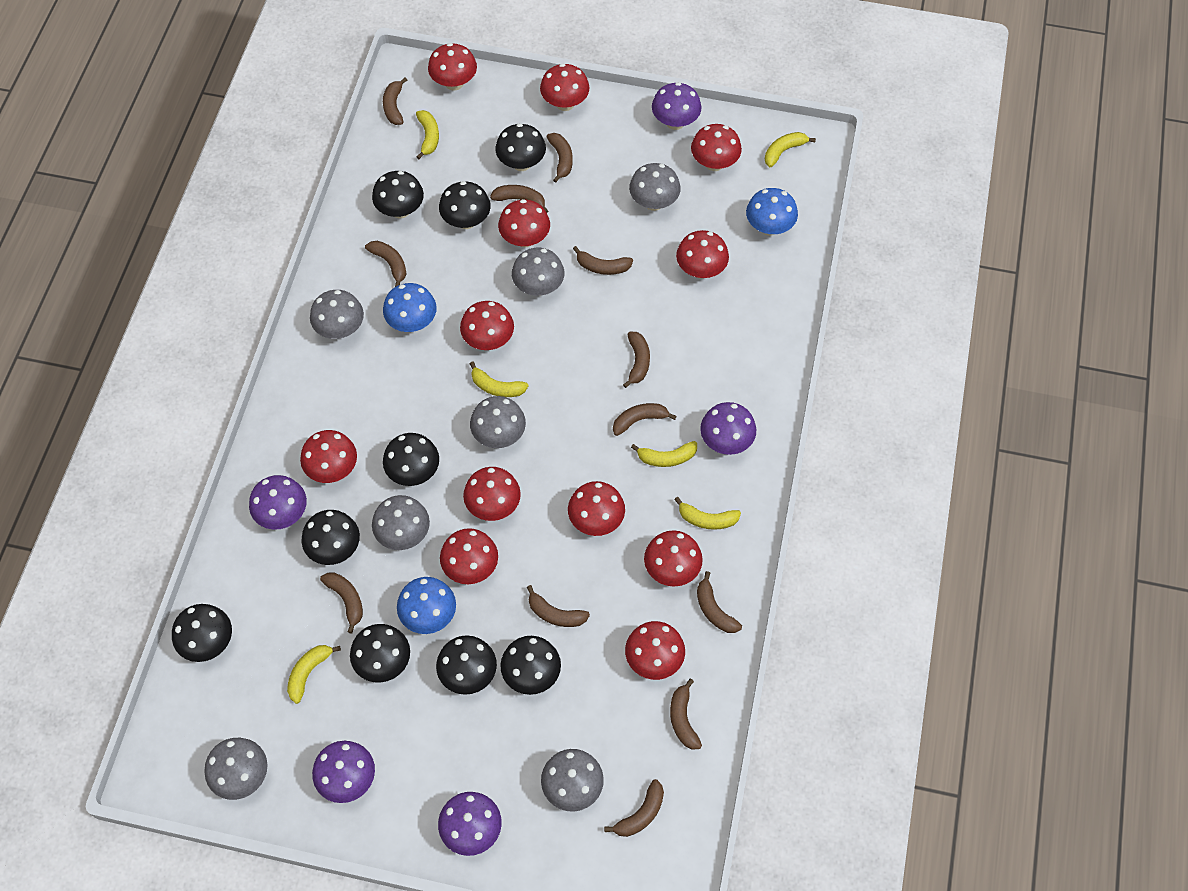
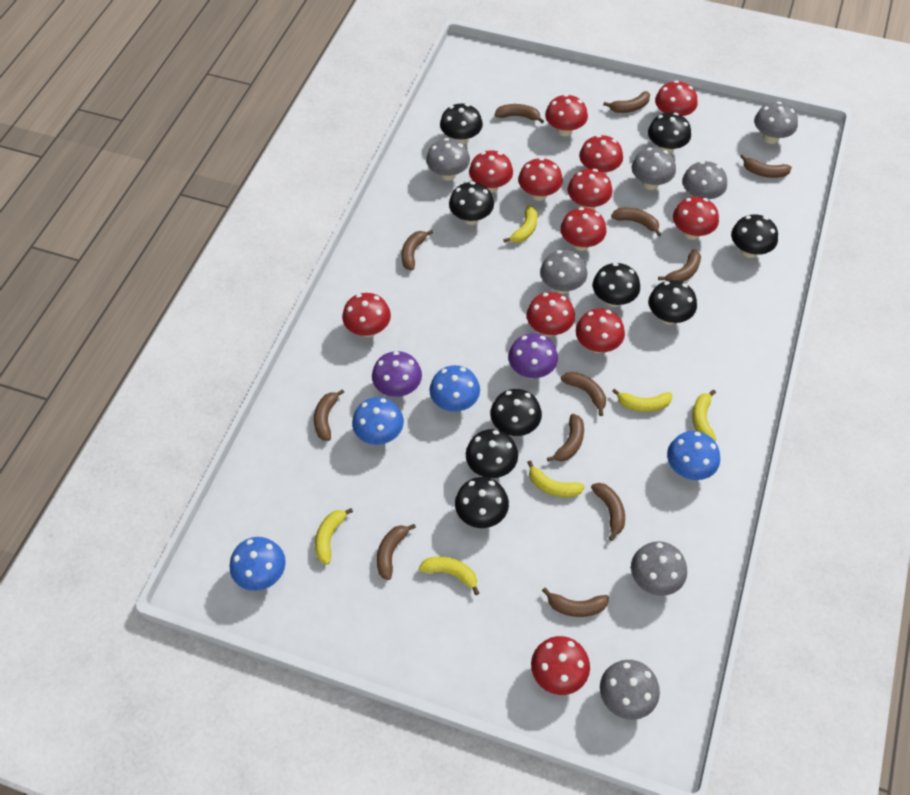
blue mushroom: [383,283,437,332] [397,577,456,634] [746,188,798,236] = 3 -> [230,537,286,591] [352,397,404,445] [430,365,480,412] [667,431,720,480] = 4
purple mushroom: [249,475,307,530] [312,741,375,803] [438,792,502,856] [652,82,701,130] [700,402,756,455] = 5 -> [372,351,422,397] [508,333,558,378] = 2

